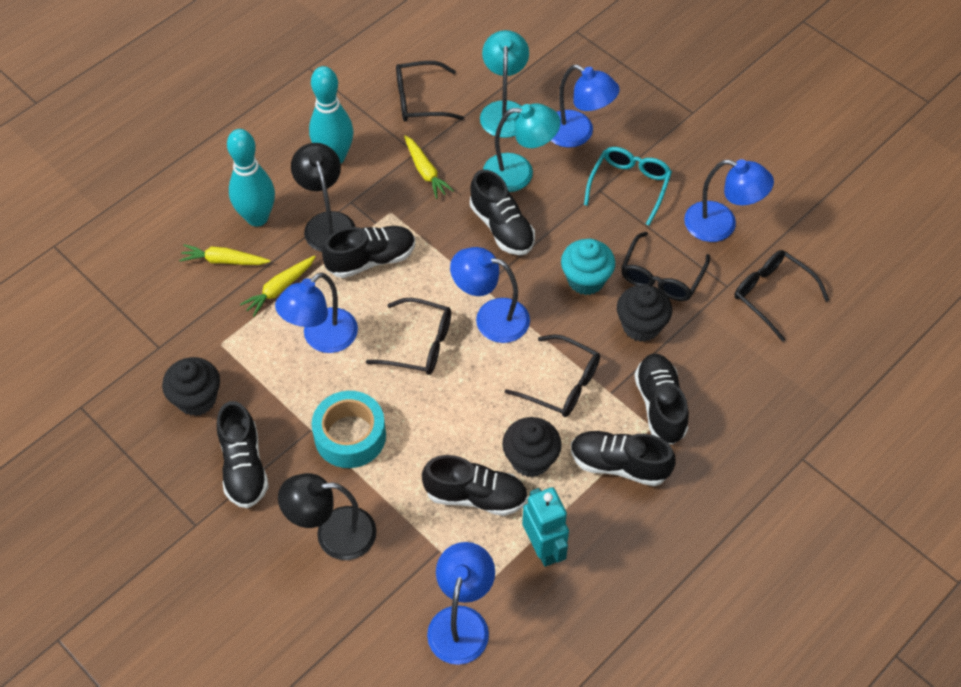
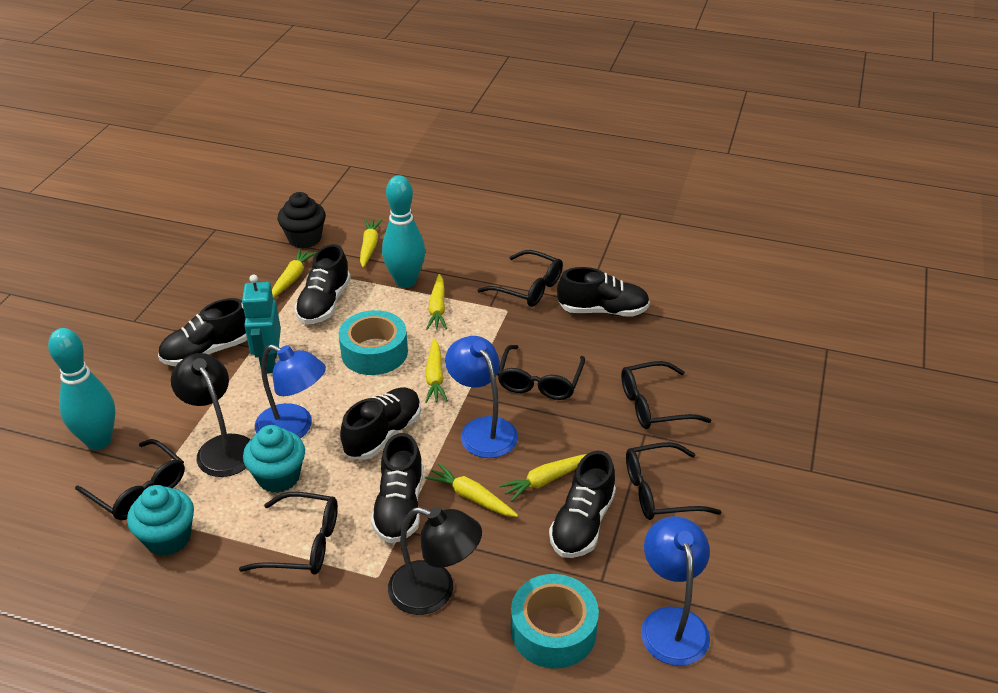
black cupcake: [162,357,220,416] [502,417,562,477] [617,285,672,342] = 3 -> [278,192,326,248] = 1
black glasses: [366,298,451,375] [396,61,464,122] [505,334,600,417] [621,232,710,301] [734,250,829,342] = 5 -> [75,439,185,520] [239,492,338,575] [478,250,563,307] [497,345,585,400] [621,361,711,429] [626,442,721,520] = 6
blue lamp: [275,272,358,353] [427,542,495,665] [450,247,530,343] [551,65,620,148] [684,159,774,242] = 5 -> [255,344,326,438] [445,336,518,458] [641,516,710,666] = 3
turquoise cupcake: [561,239,615,295] = 1 -> [127,485,194,556] [243,425,305,493] = 2
turquoise glasses: [584,147,672,226] = 1 -> none = 0
turquoise lamp: [480,30,529,138] [483,103,561,192] = 2 -> none = 0
turquoise tape: [312,391,386,468] = 1 -> [339,310,408,375] [511,574,599,669] = 2
yellow carrot: [179,244,270,265] [240,256,316,317] [404,135,454,199] = 3 -> [272,249,317,298] [360,219,383,268] [425,338,448,403] [425,463,518,517] [426,274,447,330] [499,454,586,502] = 6

